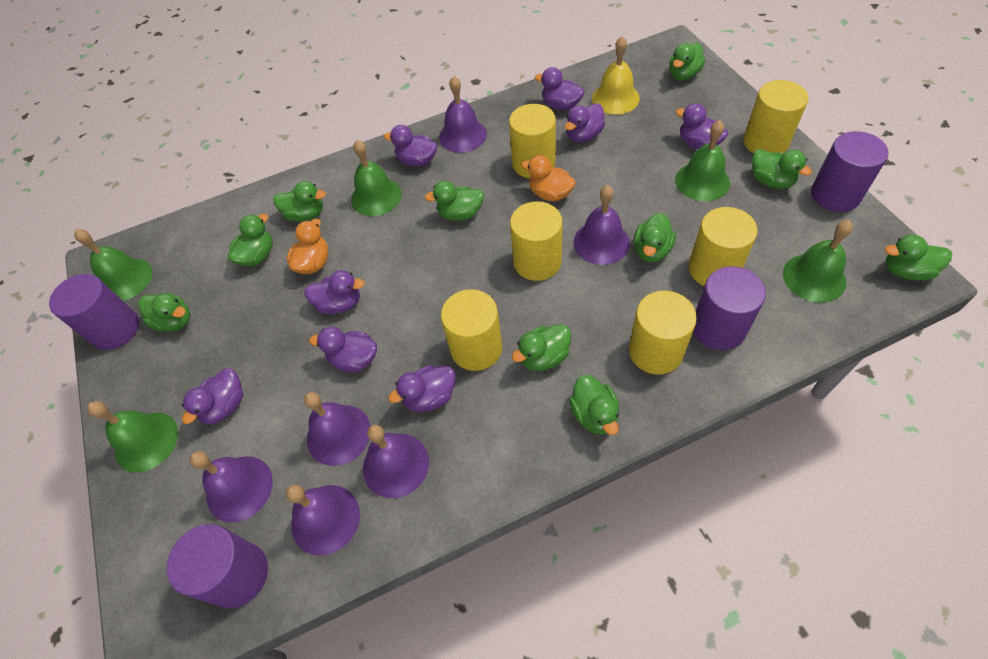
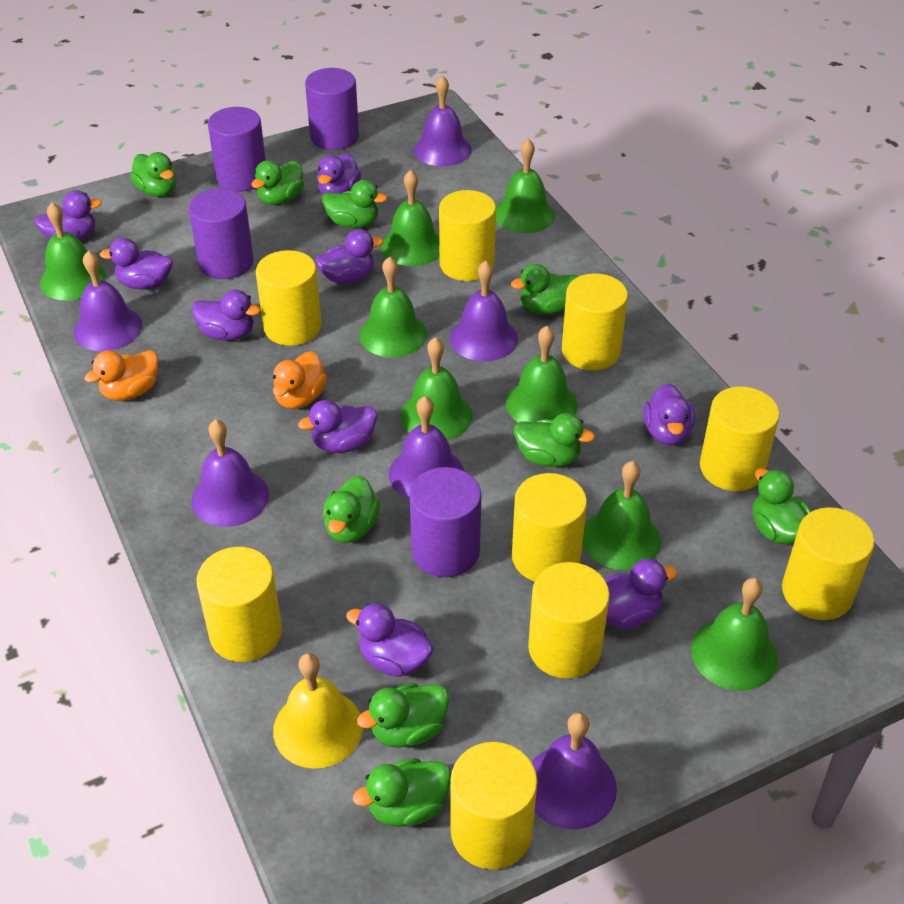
green bell: [74,229,152,301] [87,401,178,473] [351,140,402,216] [675,120,730,201] [783,220,853,303] = 5 -> [40,203,106,301] [359,257,427,357] [381,170,439,266] [400,337,473,440] [496,139,555,233] [506,326,578,423] [583,461,661,570] [691,578,778,691] = 8
green duck: [138,293,191,332] [228,214,273,267] [273,181,326,221] [425,181,484,221] [512,324,571,371] [569,375,619,435] [634,213,676,262] [669,42,705,80] [752,149,812,189] [885,235,952,281] = 10 -> [130,152,176,197] [251,160,304,205] [322,180,387,228] [323,476,380,543] [353,758,451,827] [357,683,449,748] [511,264,578,314] [514,413,595,467] [753,468,811,544] = 9
purple duck: [182,368,243,424] [304,270,365,314] [309,327,377,372] [384,125,437,167] [388,365,455,412] [535,67,585,110] [565,103,605,142] [675,103,728,149] = 8 -> [34,190,102,240] [100,238,173,290] [192,290,261,341] [298,400,377,453] [315,229,383,284] [317,153,361,195] [346,603,434,677] [605,559,677,629] [643,383,695,446] = 9
yellow cylinder: [441,289,502,371] [509,104,556,178] [510,201,563,281] [629,291,697,375] [689,207,758,286] [743,80,808,153] = 6 -> [197,547,282,662] [256,250,322,346] [439,190,496,281] [451,742,538,870] [512,473,587,582] [528,562,610,679] [562,273,628,370] [700,386,780,491] [782,507,874,620] = 9

